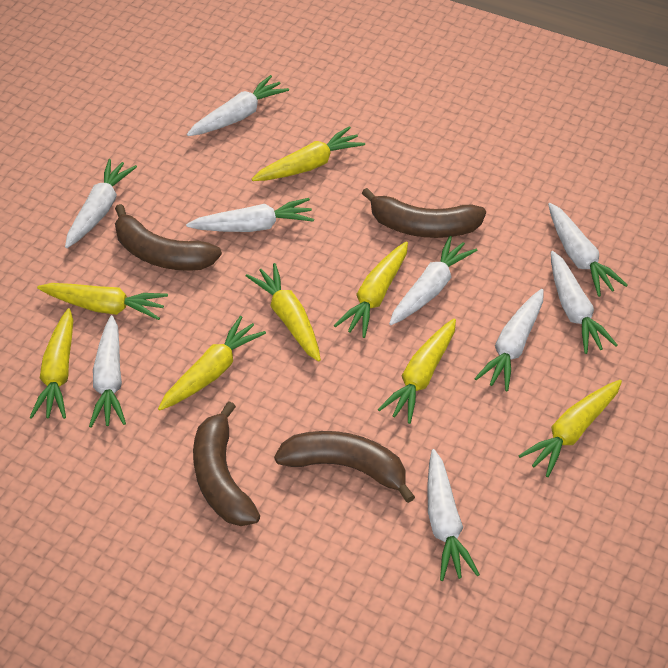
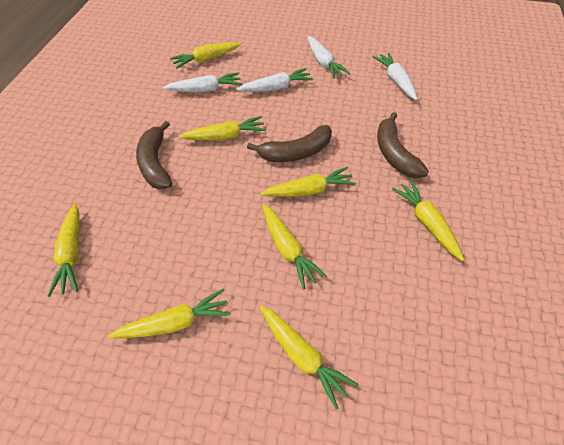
brown banana: [115,204,222,271] [193,401,260,526] [274,431,415,503] [362,188,486,238] = 4 -> [136,121,172,189] [247,125,332,162] [377,112,429,179] = 3
white carrot: [65,159,137,248] [89,315,126,428] [186,198,314,232] [187,75,289,136] [389,236,478,325] [427,449,480,581] [474,289,543,392] [548,203,628,297] [551,251,617,354] = 9 -> [163,72,242,92] [236,68,313,92] [308,36,350,79] [373,52,417,100] = 4

